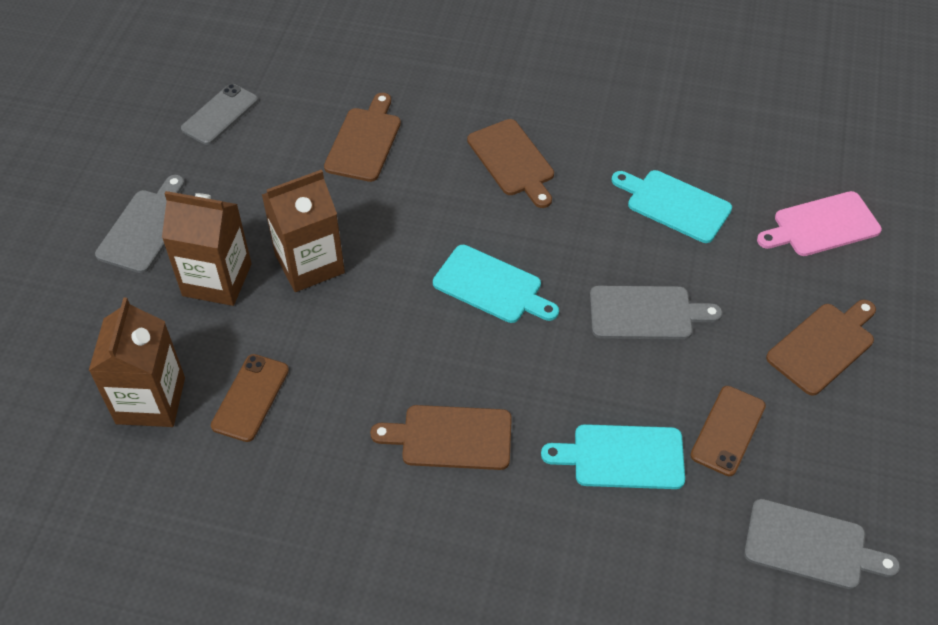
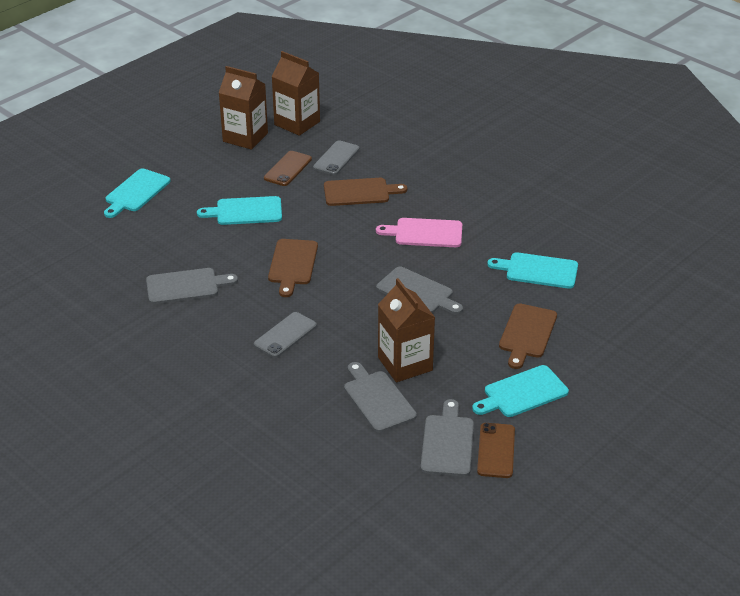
brown cutting board: [324,93,401,182] [370,405,512,470] [467,119,554,208] [766,300,876,396] = 4 -> [268,239,318,297] [324,178,407,206] [499,303,557,369] = 3
grey cutting board: [95,175,185,273] [590,286,722,339] [744,499,900,589] = 3 -> [146,268,238,304] [344,362,417,432] [376,267,463,314] [421,399,474,477] = 4
grey phone: [181,84,258,145] = 1 -> [254,312,317,358] [313,140,359,175] = 2
turquoise cutting board: [433,245,559,323] [541,424,685,489] [611,170,732,243] = 3 -> [104,169,170,218] [197,196,282,225] [472,365,569,417] [487,252,578,289] = 4

